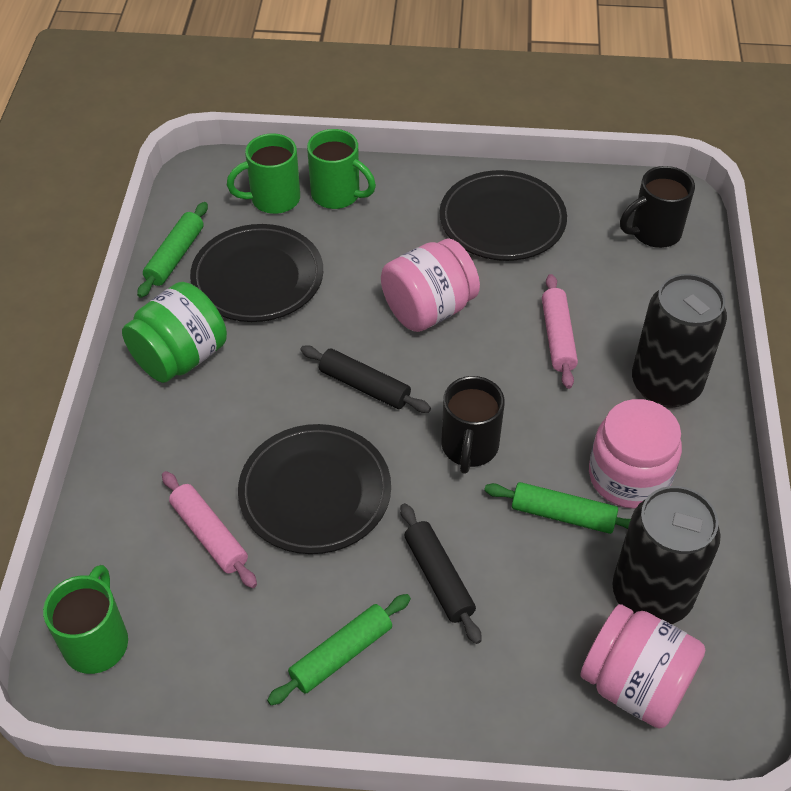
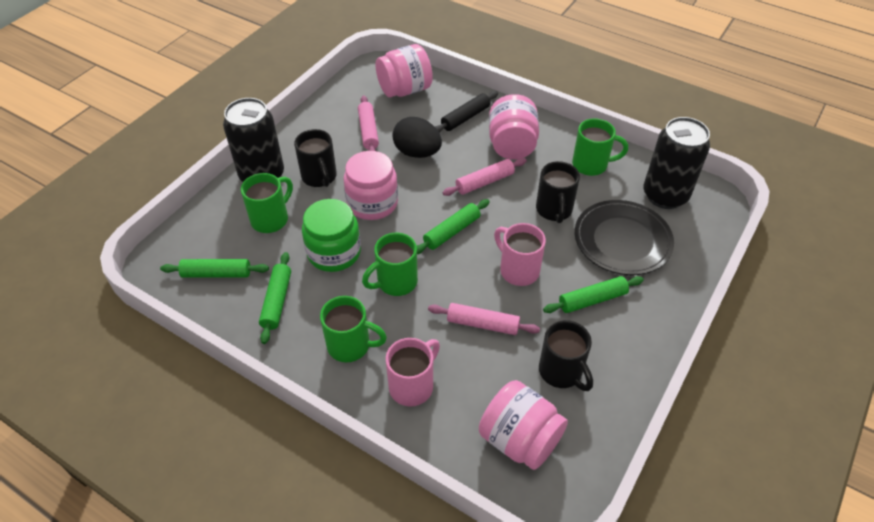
black egg: none = 0 -> [392,117,442,158] = 1
black mug: [441,376,505,474] [620,166,695,248] = 2 -> [294,129,337,187] [536,161,580,223] [539,320,593,391] = 3
black plate: [190,224,323,322] [238,424,391,554] [440,170,567,261] = 3 -> [575,200,674,275] = 1
black rolling pin: [300,345,431,413] [400,503,482,644] = 2 -> [435,91,498,133] = 1
green mug: [43,565,128,674] [227,133,300,214] [307,129,376,209] = 3 -> [241,173,293,233] [320,296,387,362] [362,233,418,296] [572,118,628,176] = 4
green rolling pin: [137,202,208,298] [267,594,411,705] [484,482,631,534] = 3 -> [160,259,269,278] [259,252,291,344] [417,199,490,254] [543,276,644,313] = 4
pink jar: [381,239,480,332] [580,604,705,729] [589,399,682,509] = 3 -> [344,151,398,220] [375,44,433,97] [479,380,568,470] [489,94,539,159] = 4
pink mug: none = 0 -> [386,338,440,406] [494,223,546,286] = 2
pink rolling pin: [162,471,257,588] [542,274,578,389] = 2 -> [358,95,379,151] [428,303,540,335] [442,158,527,196] = 3

